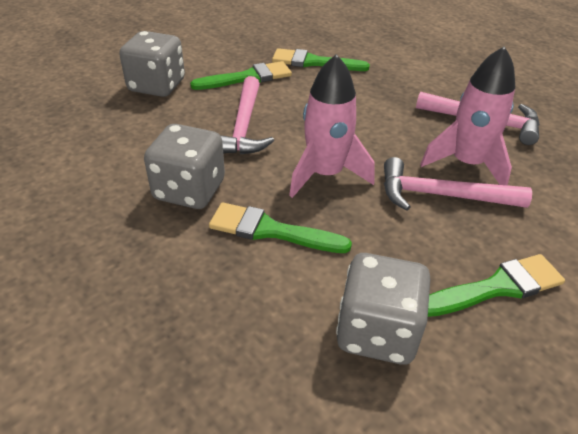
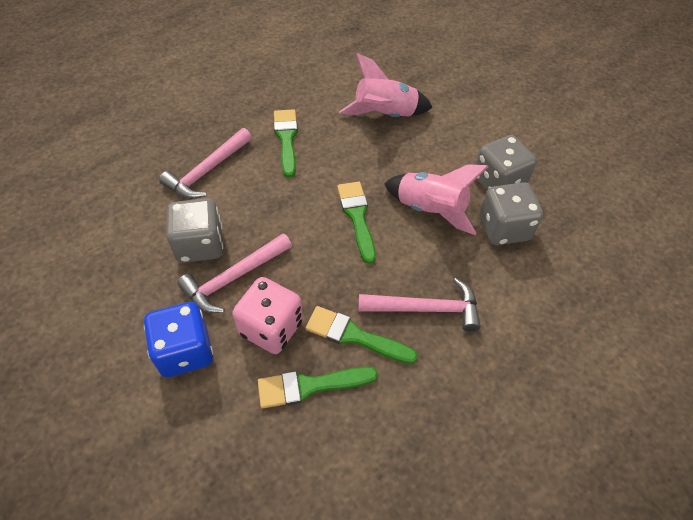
blue dice: none = 0 -> [144,302,213,377] = 1
pink dice: none = 0 -> [232,277,303,354] = 1

